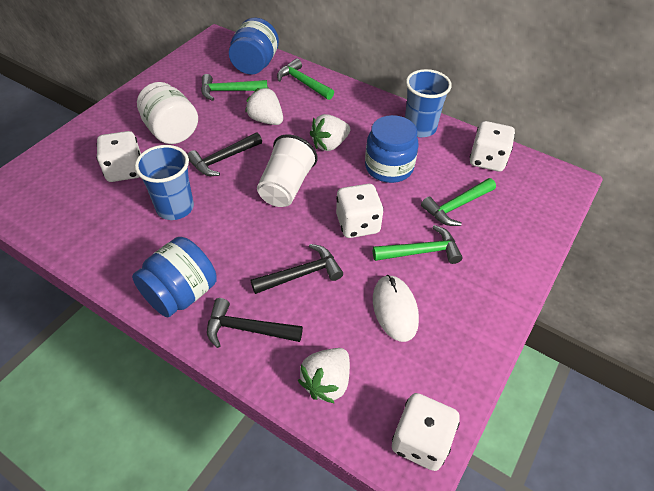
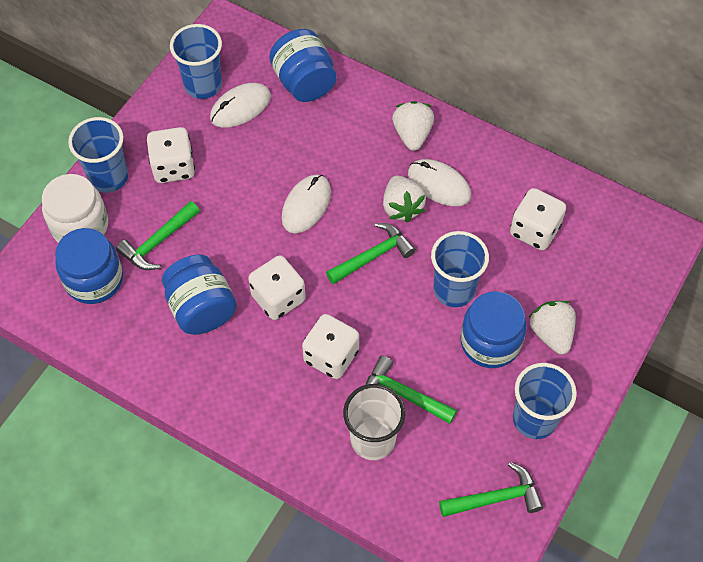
black hammer: [187,132,262,176] [207,298,303,348] [251,244,343,294] = 3 -> none = 0
blue cup: [135,145,194,220] [405,69,452,137] = 2 -> [68,117,128,193] [170,24,222,99] [431,231,489,307] [513,363,577,439] = 4
blue jar: [132,237,217,317] [229,17,279,75] [365,115,418,183] = 3 -> [55,228,123,304] [162,255,237,335] [269,29,337,102] [461,291,527,368] = 4
white mouse: [373,275,419,342] = 1 -> [210,83,271,128] [281,175,331,234] [408,159,471,206] = 3

